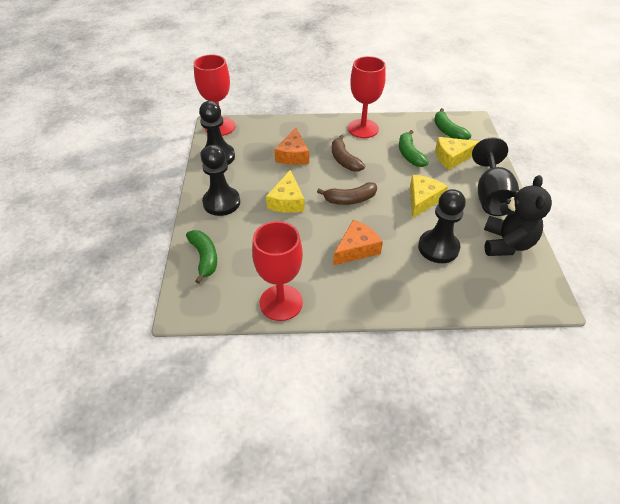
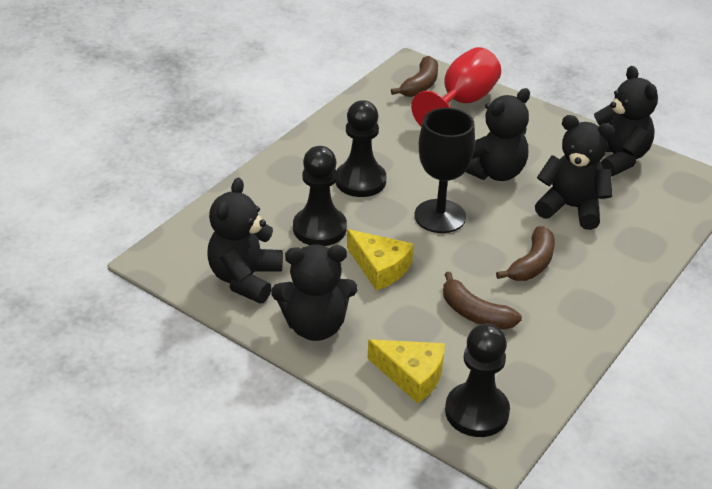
black teddy bear: [484,175,552,256] = 1 -> [207,178,283,303] [271,244,357,341] [466,88,530,181] [535,115,615,230] [594,66,658,177] = 5
brown banana: [317,182,377,205] [332,135,365,172] = 2 -> [391,56,438,97] [443,272,522,330] [496,226,555,281] = 3
green banana: [186,230,217,284] [399,130,429,167] [434,108,471,140] = 3 -> none = 0
orange cheese: [274,128,309,165] [333,219,383,266] = 2 -> none = 0
red goblet: [194,55,236,136] [252,221,303,321] [348,56,386,138] = 3 -> [411,47,501,127] = 1
yellow cheese: [266,170,305,213] [410,175,448,218] [435,137,480,170] = 3 -> [347,229,414,291] [368,339,445,404] = 2

